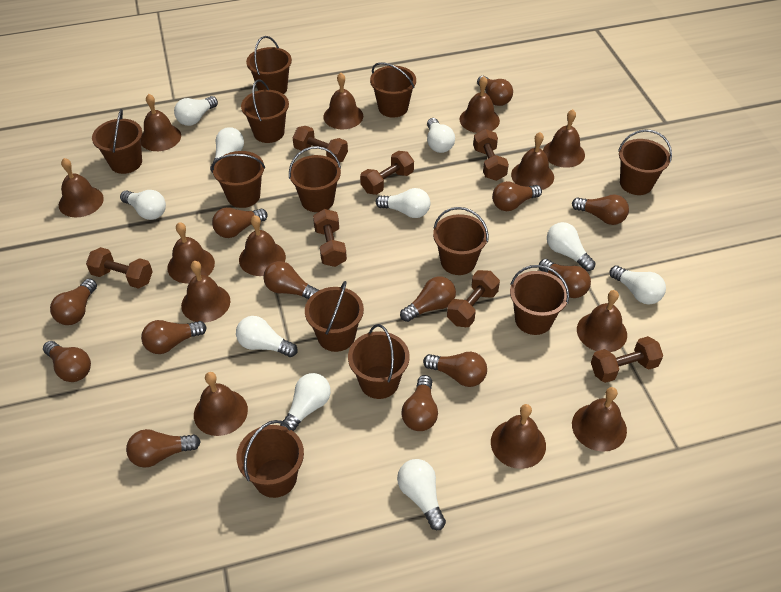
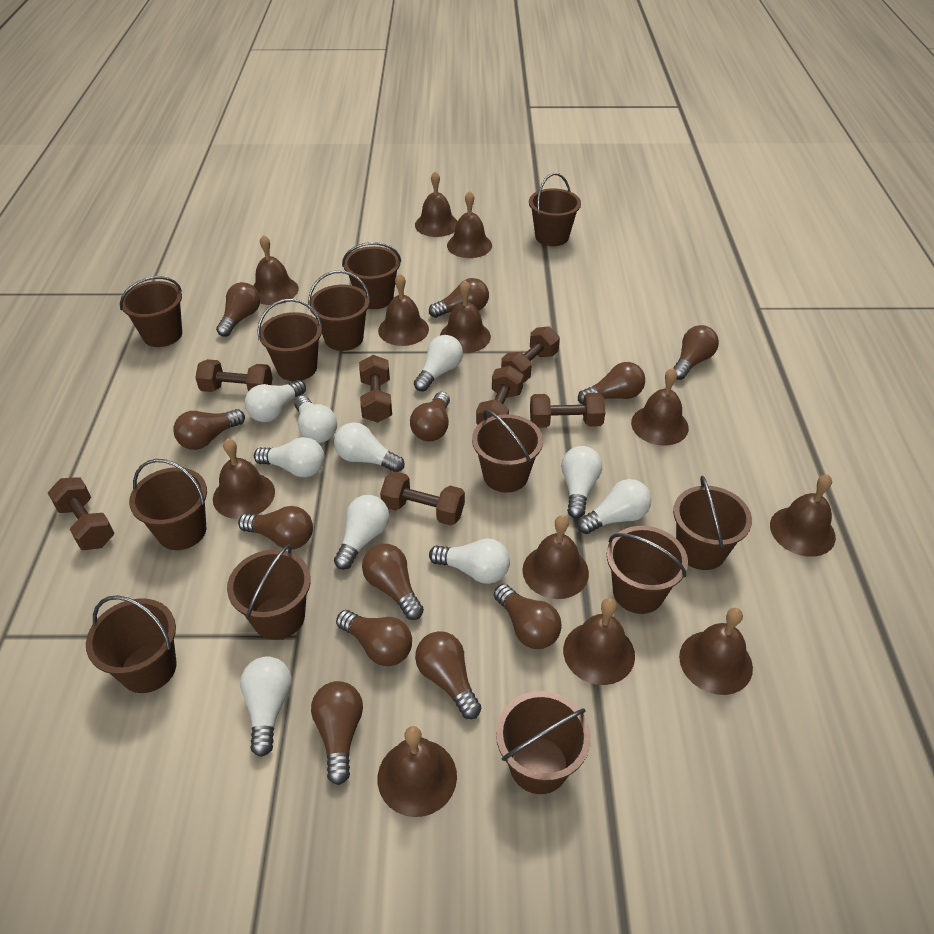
brown bell: [59,158,104,217] [141,94,181,151] [167,222,215,283] [181,261,230,323] [194,372,248,436] [239,215,286,276] [323,73,363,129] [460,76,500,133] [491,404,546,469] [511,132,554,190] [543,109,585,168] [572,387,627,452] [577,290,627,352] = 13 -> [213,438,275,519] [253,235,299,305] [378,274,429,346] [378,726,457,817] [415,171,458,237] [440,280,491,353] [447,191,492,258] [522,515,589,599] [563,598,635,685] [631,368,689,446] [679,608,753,695] [770,474,836,557] = 12
brown light bulb: [43,341,91,382] [50,279,97,325] [126,429,201,468] [141,320,207,354] [212,207,268,238] [263,261,319,299] [400,276,456,322] [401,375,438,431] [423,352,487,387] [477,76,513,106] [492,181,542,211] [539,259,591,298] [572,194,629,225] = 13 -> [173,409,245,450] [216,282,260,337] [238,506,313,549] [311,681,363,785] [336,610,412,666] [362,544,424,620] [410,392,450,441] [415,631,481,719] [429,278,489,318] [494,584,562,649] [578,362,645,404] [674,325,719,380] = 12

